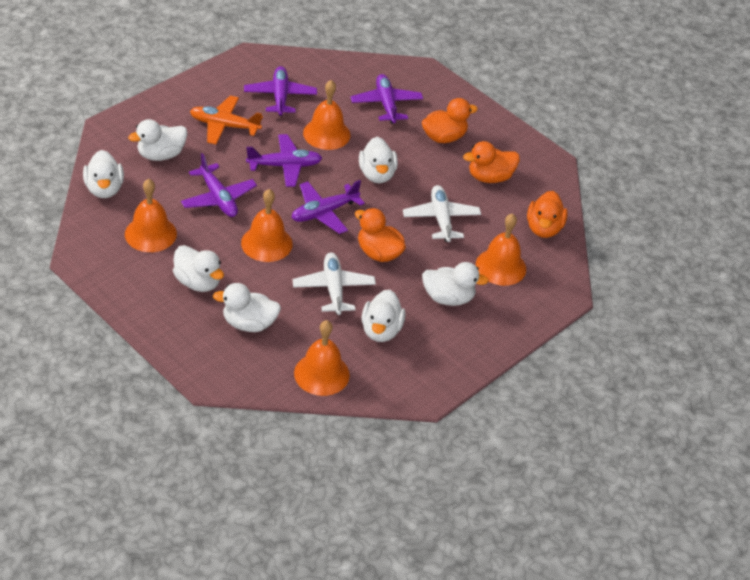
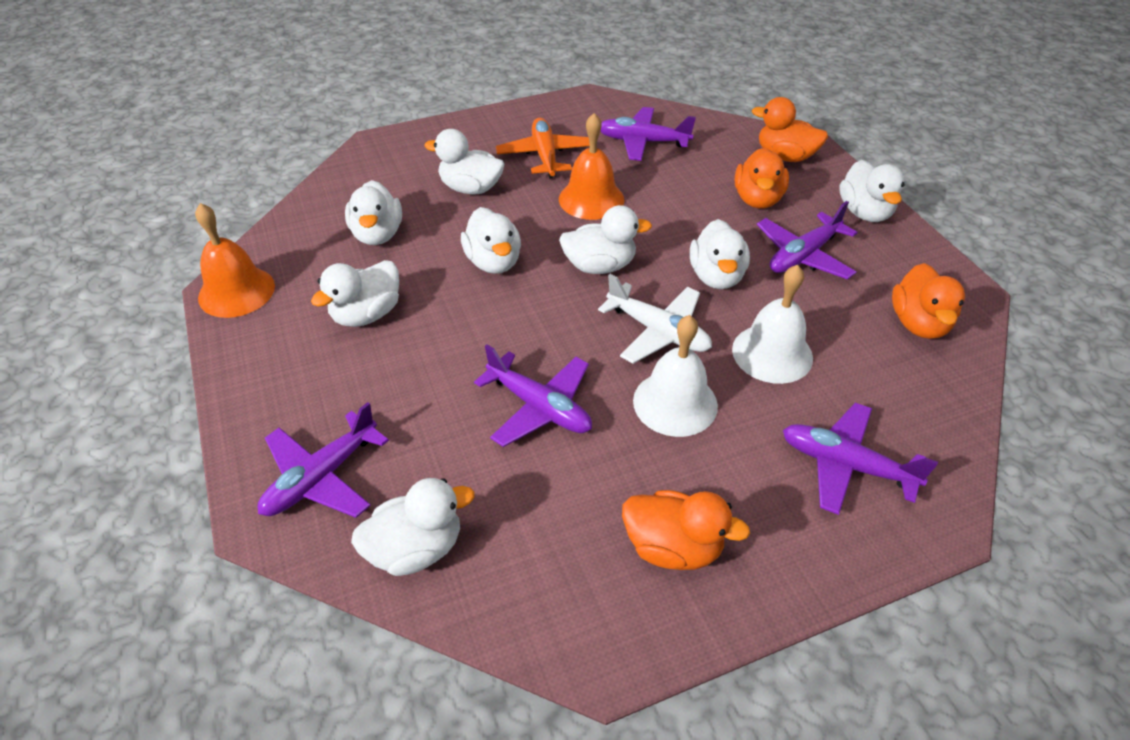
orange bell: [125,179,177,252] [241,189,293,262] [294,320,350,396] [303,80,350,150] [476,213,526,286] = 5 -> [195,203,275,318] [559,113,624,220] = 2
white bell: none = 0 -> [633,315,718,437] [732,265,813,384] = 2
white duck: [83,150,124,198] [128,119,187,161] [173,245,224,292] [213,283,281,332] [359,137,398,183] [361,289,406,342] [422,262,489,306] = 7 -> [311,260,399,327] [345,180,402,245] [351,478,475,576] [424,129,505,195] [461,207,521,274] [559,205,652,274] [690,219,750,289] [839,160,904,222] = 8
white plane: [292,253,376,315] [403,185,481,242] = 2 -> [598,274,712,364] = 1

